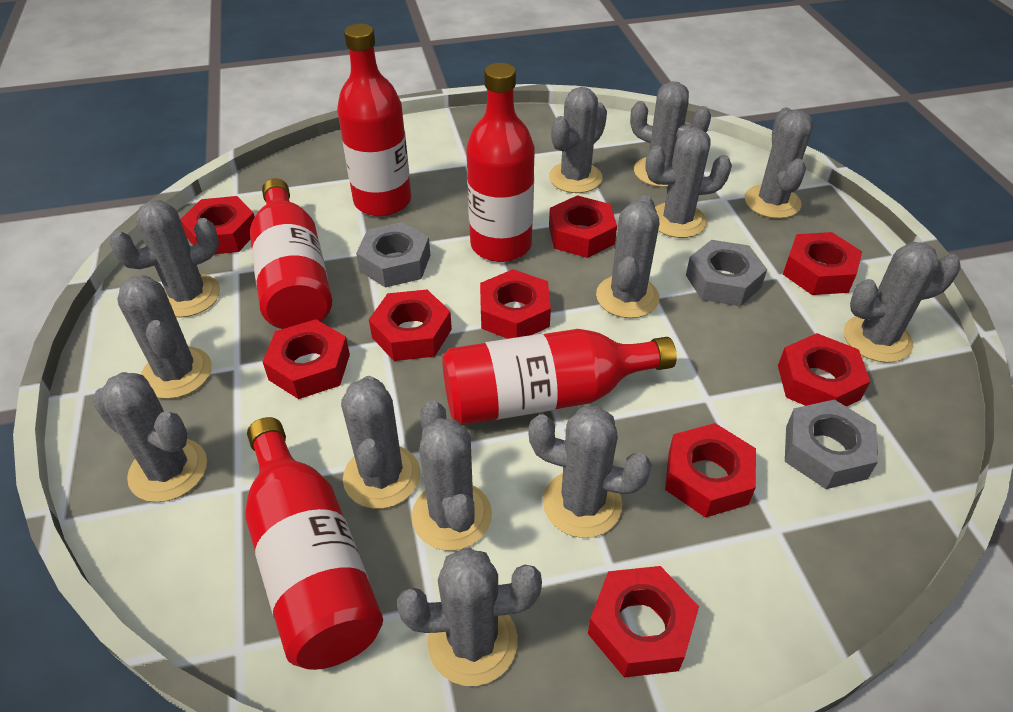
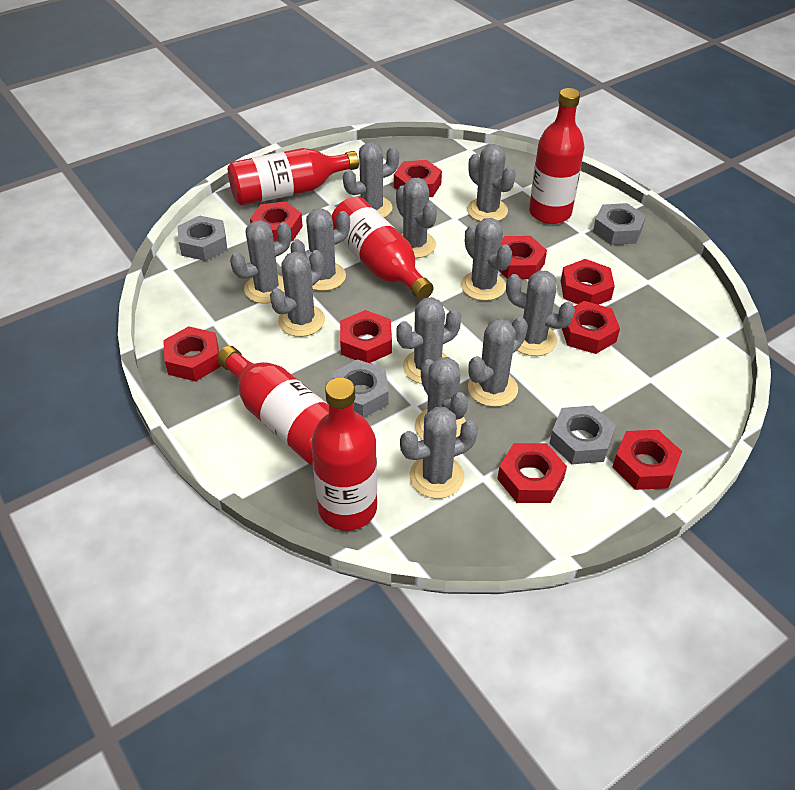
grey cactus: [92,372,207,502] [109,200,220,317] [117,275,212,399] [341,376,420,509] [397,547,542,686] [412,401,492,551] [529,406,652,538] [549,87,607,193] [596,195,659,318] [630,81,711,187] [646,127,732,238] [745,107,813,219] [844,242,961,363] = 13 -> [230,220,291,304] [270,250,325,337] [290,208,350,291] [343,142,399,218] [396,178,437,258] [396,297,461,384] [400,407,478,499] [415,357,468,440] [461,218,512,301] [467,144,516,222] [468,317,528,407] [506,270,575,356] = 12
grey nut: [356,222,430,288] [686,240,767,306] [785,399,878,489] = 3 -> [177,216,227,261] [332,359,389,418] [549,405,616,464] [593,203,646,245] = 4

